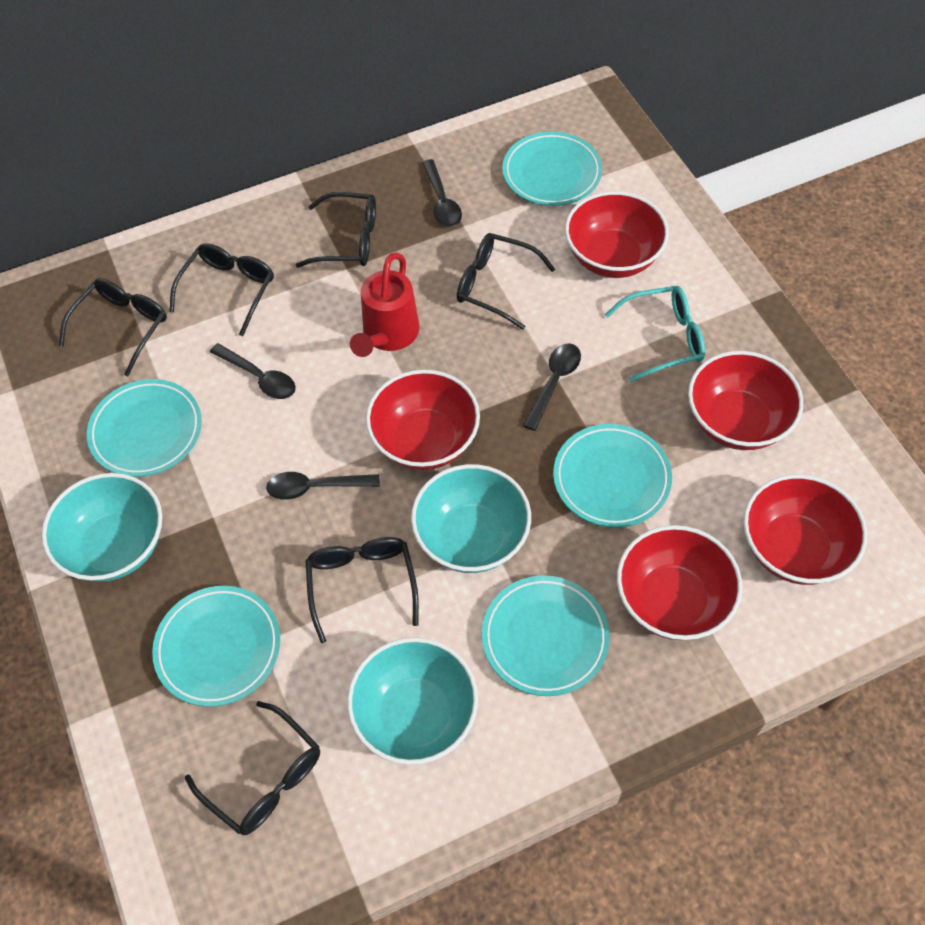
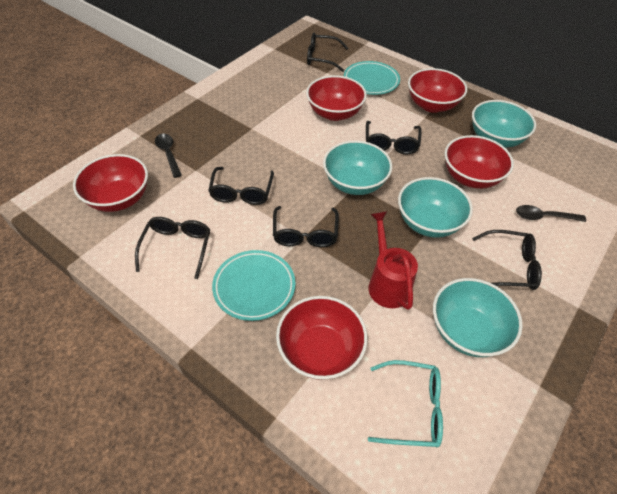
black spoon: [210,343,296,399] [266,472,380,500] [422,159,462,227] [523,343,581,431] = 4 -> [155,133,182,178] [516,205,586,222] = 2
turquoise bowl: [42,473,162,582] [347,637,478,765] [411,464,531,573] = 3 -> [323,141,392,195] [398,177,473,238] [433,278,523,357] [472,100,536,148] = 4
turquoise plate: [87,379,202,477] [152,586,280,707] [482,575,610,696] [502,132,602,206] [553,424,672,528] = 5 -> [212,250,296,321] [344,61,400,95] = 2

